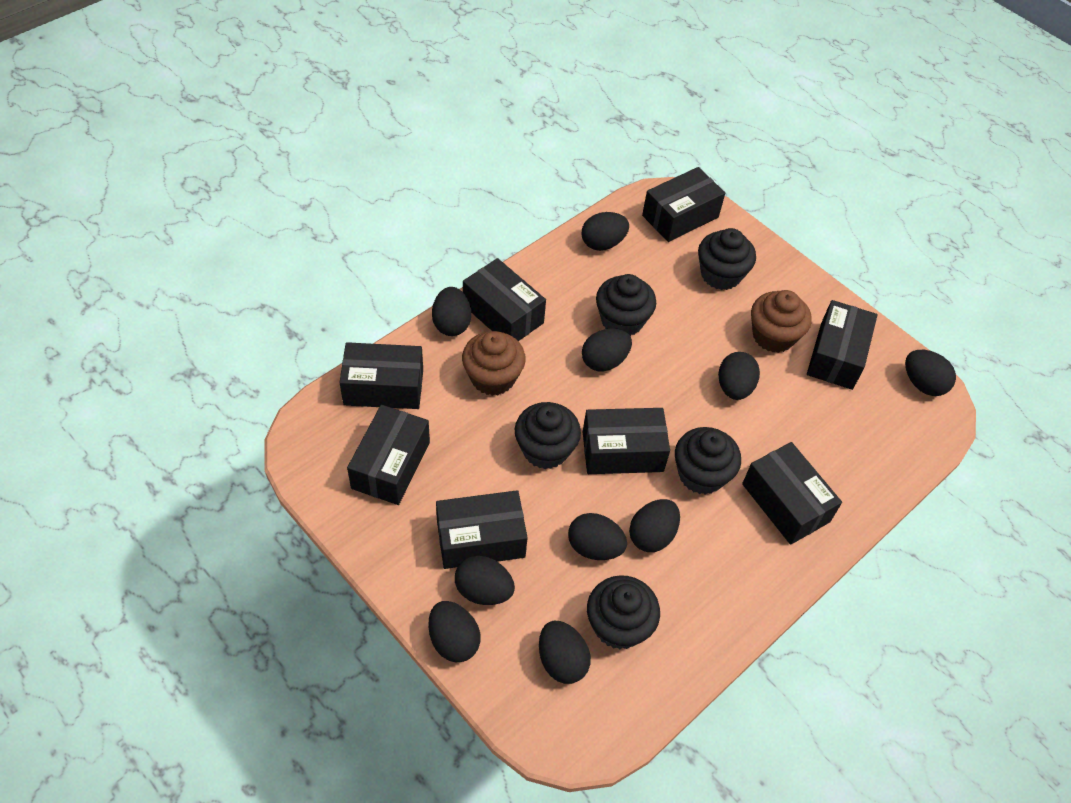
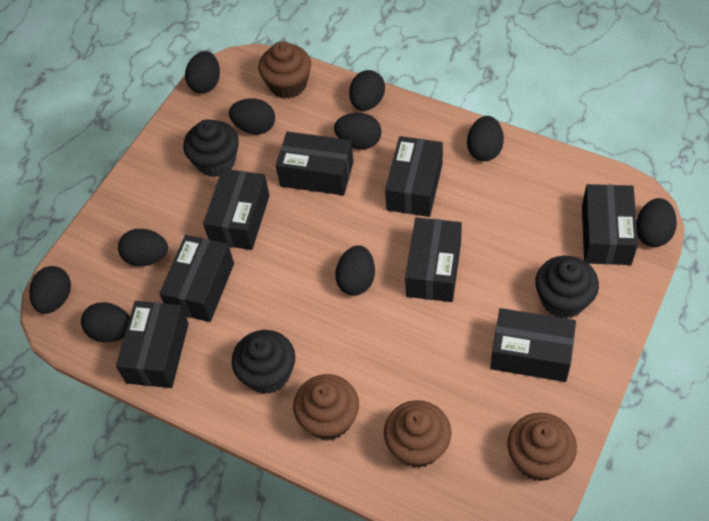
black cupcake: [515,402,581,469] [587,575,660,649] [596,274,656,336] [675,427,741,495] [698,228,756,290] = 5 -> [183,119,239,177] [232,330,295,394] [535,256,599,319] = 3
brown cupcake: [462,331,526,396] [751,290,812,353] = 2 -> [258,42,311,99] [293,374,359,440] [384,400,452,468] [507,413,577,481] = 4

